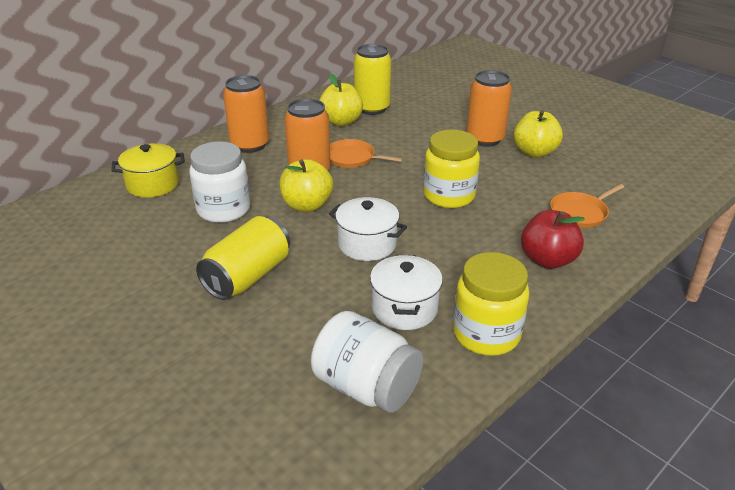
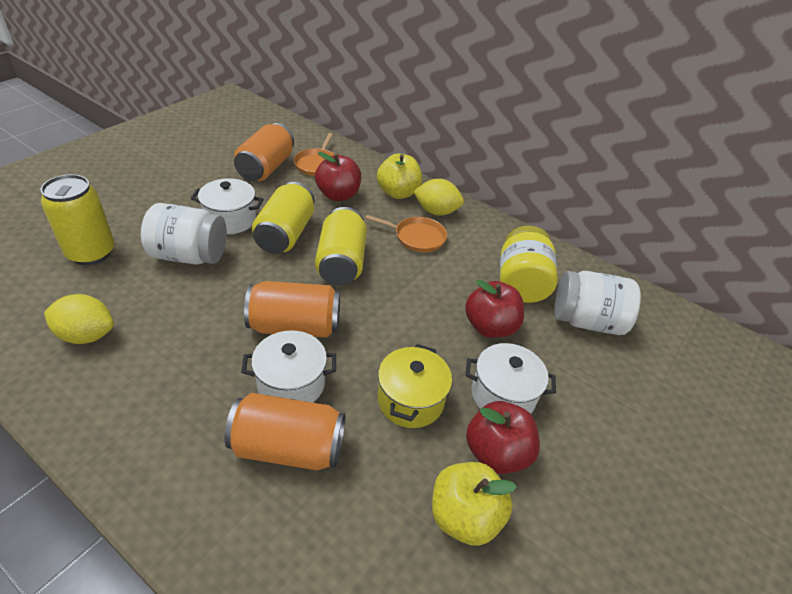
red apple: [521,210,585,269] = 1 -> [315,152,361,201] [465,280,524,338] [466,401,540,474] = 3
white pot: [329,197,407,261] [370,255,443,330] = 2 -> [191,178,264,234] [241,330,336,403] [465,343,556,414] = 3
yellow apple: [280,159,333,212] [320,74,363,126] [513,110,563,158] = 3 -> [377,154,422,199] [432,462,517,546] = 2
yellow can: [196,216,290,300] [354,44,391,115] = 2 -> [40,174,115,265] [252,182,315,254] [315,207,367,285] = 3
yellow jar: [423,130,480,208] [453,252,529,356] = 2 -> [500,225,558,303] = 1
yellow lemon: none = 0 -> [44,294,114,344] [413,179,464,215] = 2

